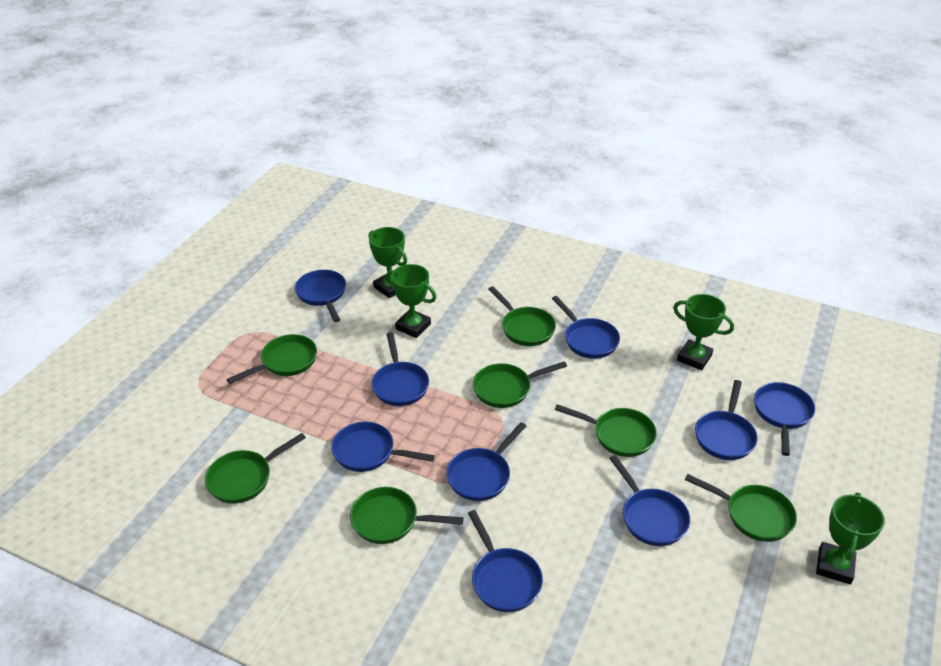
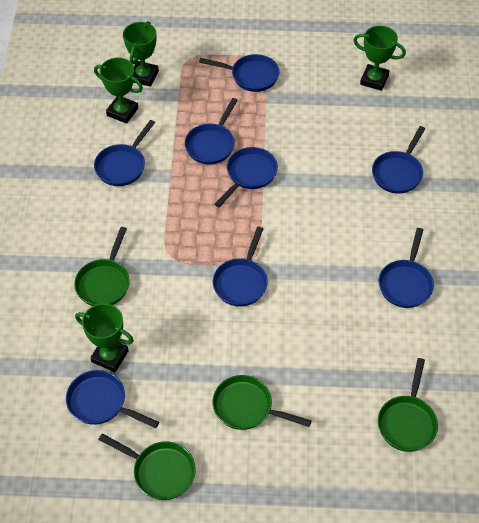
blue pan: [295,270,346,322] [331,422,435,472] [372,332,429,406] [446,422,526,501] [468,510,543,612] [552,296,620,359] [609,455,690,546] [695,380,758,460] [754,382,815,456] = 9 -> [66,370,159,428] [94,120,155,186] [185,98,238,165] [199,54,280,92] [213,227,268,307] [215,147,278,207] [372,126,425,194] [379,228,434,308] = 8
green pan: [205,433,306,504] [226,334,317,384] [350,487,464,544] [473,361,567,408] [488,286,556,346] [555,404,657,457] [685,474,797,542] = 7 -> [74,227,130,306] [98,433,196,500] [212,375,312,430] [378,358,438,452] = 4

